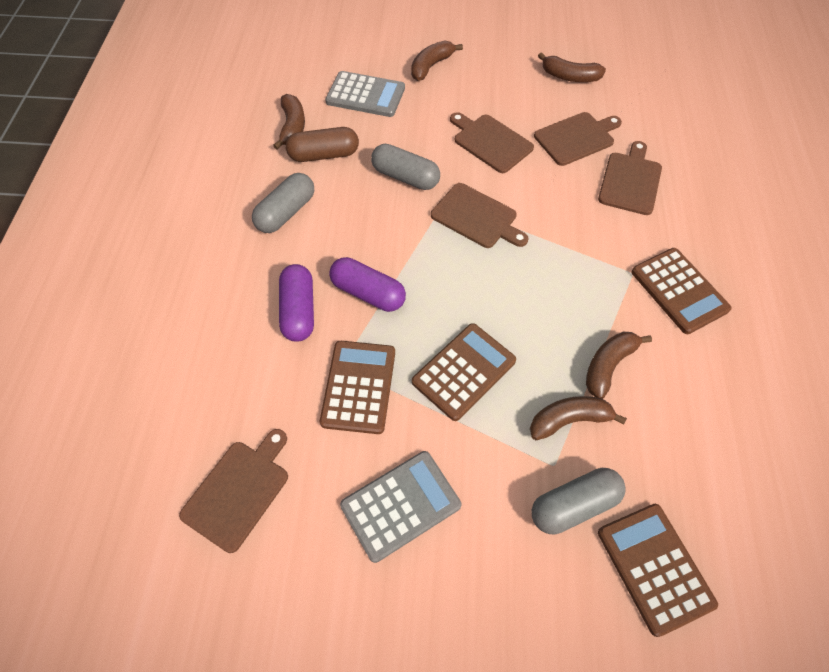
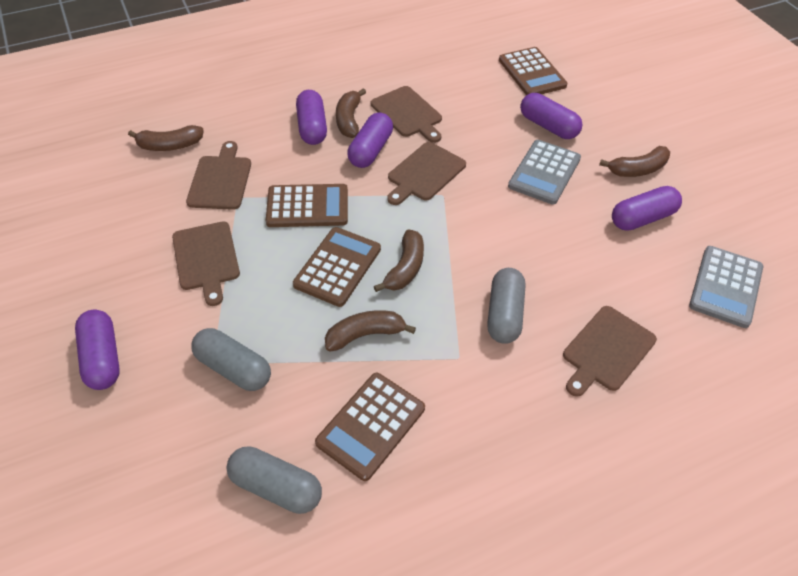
brown capsule: [286,127,359,162] = 1 -> none = 0
purple capsule: [279,264,314,342] [329,257,406,312] = 2 -> [75,310,120,390] [296,90,327,145] [347,112,393,168] [520,93,583,139] [612,186,682,231] = 5

